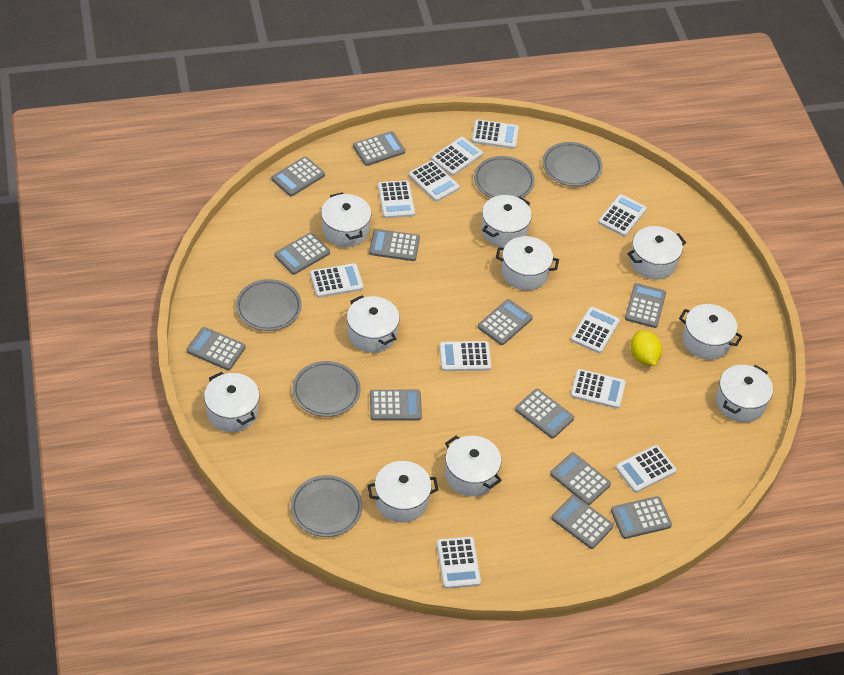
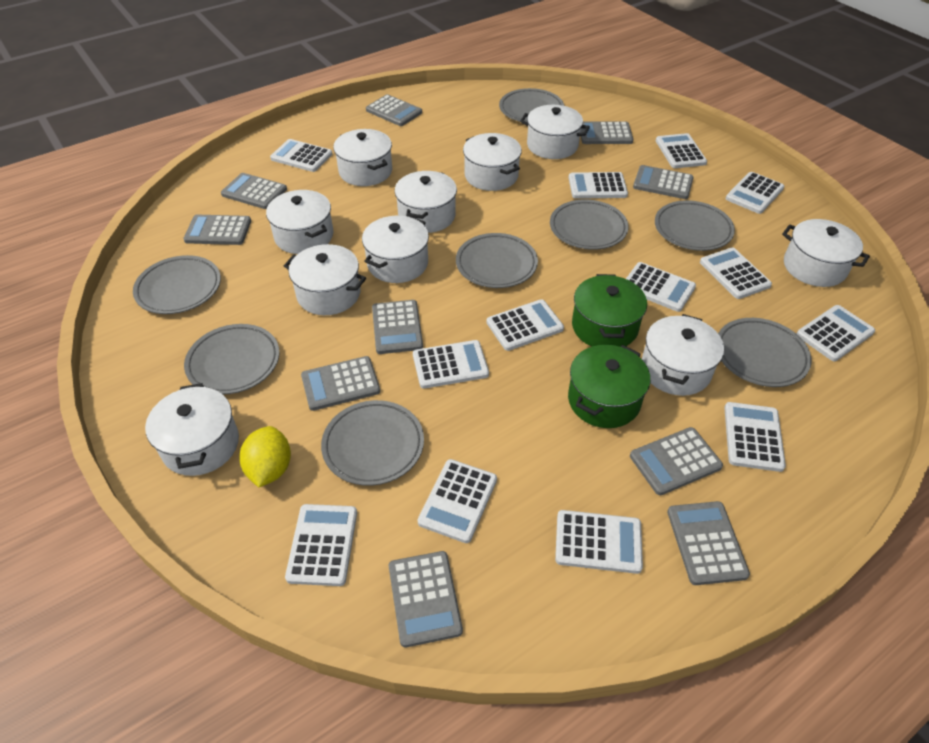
green pot: none = 0 -> [568,345,650,428] [572,274,647,347] = 2
grey calculator: [187,327,246,370] [272,157,325,196] [274,233,330,275] [353,131,405,166] [369,229,420,261] [370,390,422,421] [478,299,533,345] [515,389,574,438] [550,453,611,505] [551,495,614,549] [611,496,672,539] [625,283,666,328] = 12 -> [183,215,251,245] [221,173,287,209] [301,356,380,411] [366,94,422,126] [372,300,423,354] [389,551,463,648] [580,121,633,144] [630,427,723,495] [633,165,694,199] [667,501,750,585] = 10
grey plate: [236,279,302,331] [291,475,363,537] [293,361,361,417] [474,156,535,198] [542,142,603,186] = 5 -> [133,255,221,314] [184,324,280,395] [321,400,424,486] [456,233,538,288] [499,88,564,122] [550,200,628,250] [655,200,735,251] [718,318,811,387] = 8
white calculator: [310,263,364,298] [378,180,415,218] [409,160,460,202] [431,137,483,176] [437,537,481,589] [439,341,491,371] [472,119,519,149] [571,306,620,353] [571,369,626,409] [598,194,647,236] [616,445,677,493] = 11 -> [270,139,332,172] [285,504,357,586] [413,340,489,389] [418,459,497,543] [486,299,564,351] [555,510,643,574] [569,172,628,199] [626,262,696,312] [656,133,707,168] [700,248,772,299] [724,402,786,472] [725,172,784,214] [797,305,875,361] = 13

